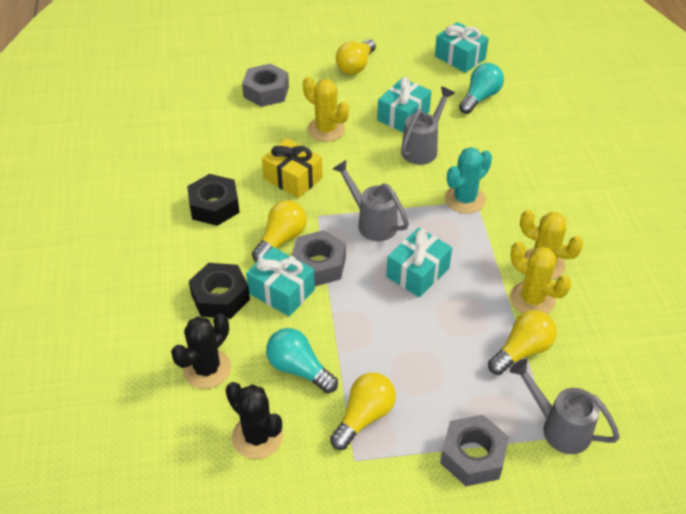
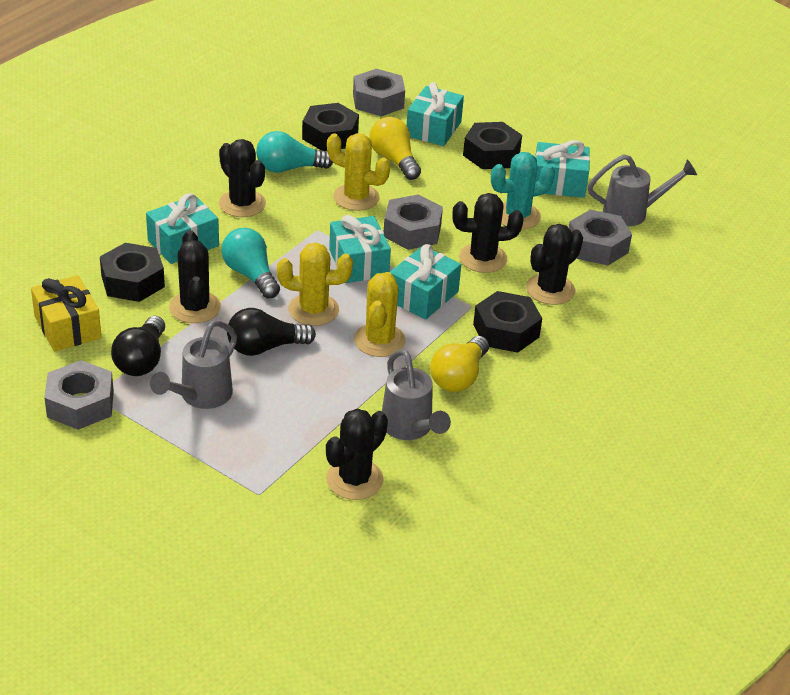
black cactus: [171,314,231,389] [225,382,283,459] = 2 -> [169,230,221,323] [219,139,266,217] [326,409,388,500] [452,193,524,273] [526,224,583,305] = 5
black light bulb: none = 0 -> [111,316,165,376] [227,308,316,356] = 2
black nut: [187,174,240,226] [189,263,250,319] = 2 -> [100,243,165,302] [302,103,359,151] [463,122,522,169] [473,291,542,353] = 4
grey nut: [242,64,289,107] [291,230,346,286] [440,415,509,486] = 3 -> [44,360,114,430] [353,69,405,116] [384,195,443,250] [569,209,632,265] = 4
turquoise gift: [246,247,315,317] [377,77,431,133] [386,228,452,297] [435,22,489,73] = 4 -> [146,193,219,264] [329,215,391,283] [390,244,461,319] [406,82,464,146] [535,140,590,198] = 5
yellow light bulb: [252,200,307,262] [330,373,396,450] [336,39,376,74] [488,310,557,375] = 4 -> [369,117,421,180] [430,336,489,392] = 2

